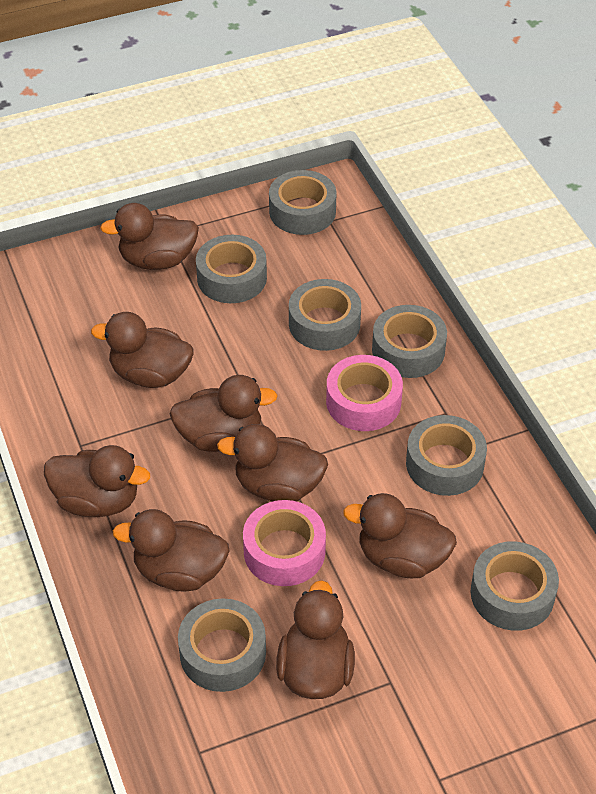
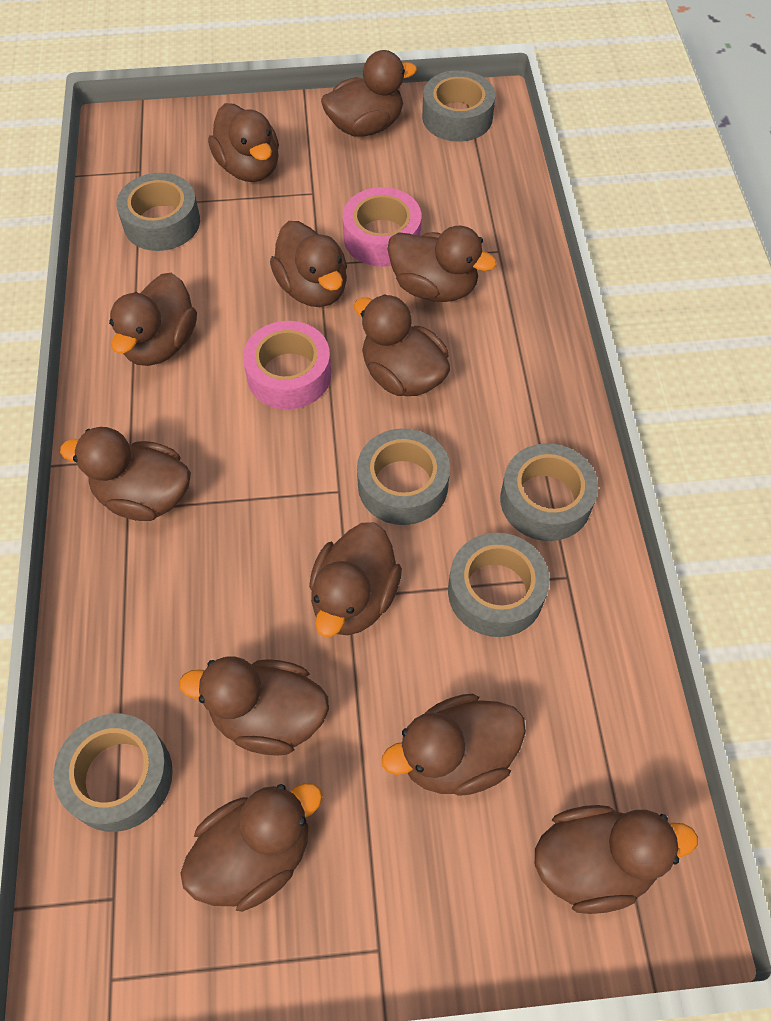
brown duck: [44,445,150,517] [91,312,194,388] [100,203,199,270] [113,509,229,592] [169,375,278,452] [217,424,328,501] [276,580,355,699] [343,493,457,578] = 8 -> [60,427,191,521] [109,273,197,366] [179,657,329,756] [180,783,323,912] [208,103,279,182] [270,221,347,307] [309,522,402,637] [321,50,417,136] [354,294,450,396] [382,694,526,796] [388,226,497,302] [535,805,698,914] = 12
grey tape: [178,598,266,692] [196,235,267,303] [269,170,337,235] [289,279,361,351] [372,305,447,378] [406,415,487,496] [470,541,559,631] = 7 -> [53,714,173,832] [116,173,200,251] [357,428,450,525] [422,70,495,142] [448,533,549,637] [500,443,598,541] = 6

